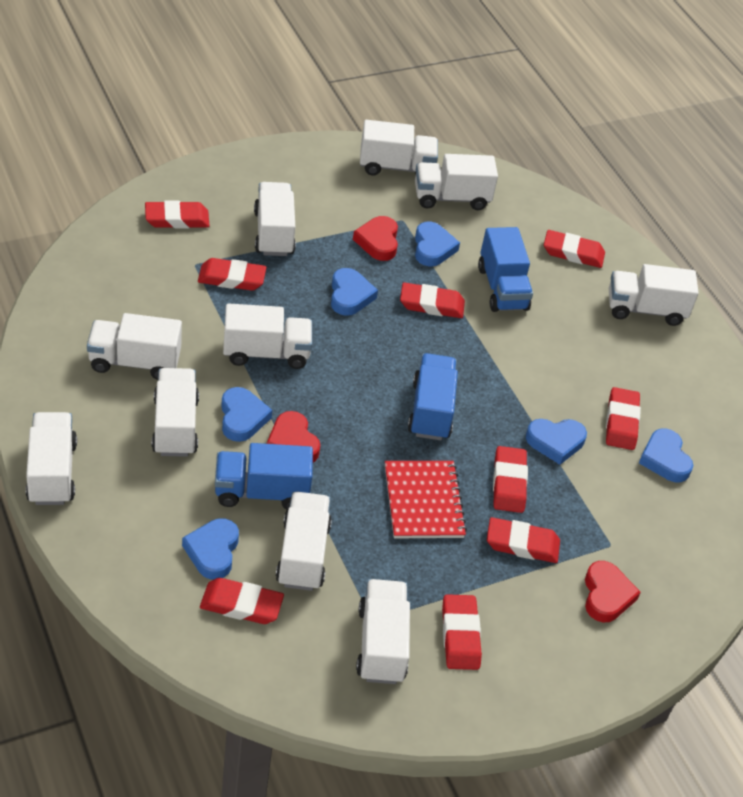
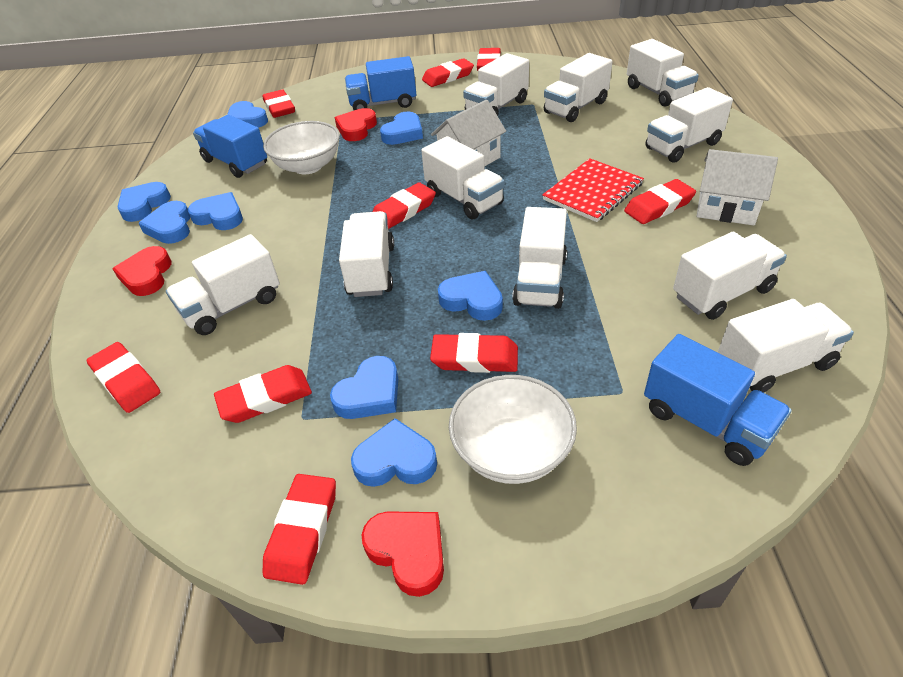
blue heart: [182,518,239,579] [221,387,272,442] [331,268,378,316] [415,222,460,267] [526,419,587,465] [639,428,693,483] = 6 -> [117,182,171,222] [138,201,190,244] [188,192,243,230] [227,101,268,128] [330,356,398,419] [351,418,437,487] [380,112,423,145] [438,271,503,321] = 8
white bowl: none = 0 -> [263,121,340,174] [449,375,577,484] = 2
white house: none = 0 -> [431,100,506,167] [697,149,778,225] = 2

